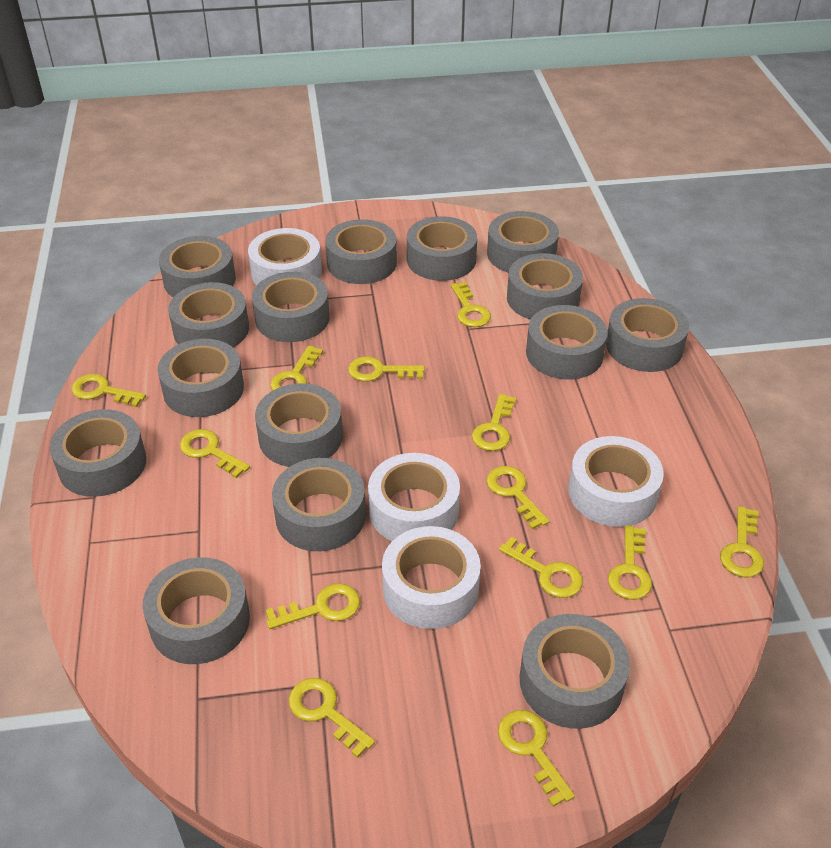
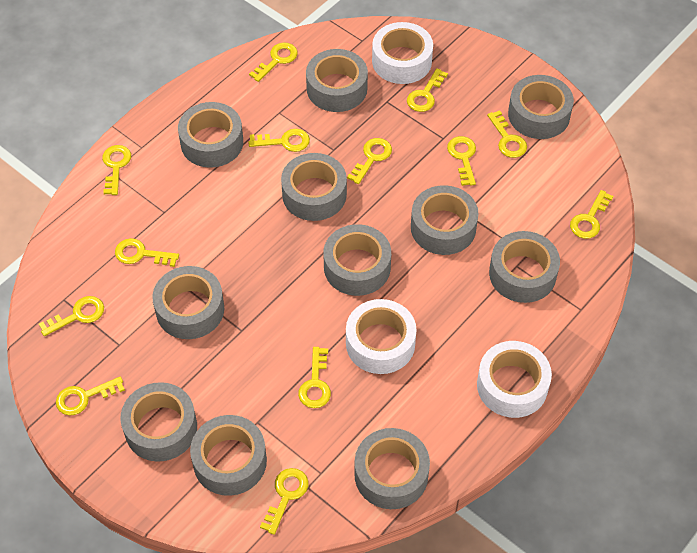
grey tape: [50,409,146,497] [143,557,250,664] [158,339,244,417] [159,236,236,297] [168,282,249,347] [252,272,330,342] [255,383,343,467] [272,458,366,551] [325,219,397,284] [407,216,477,281] [487,211,559,273] [507,253,583,320] [520,614,630,729] [526,305,608,379] [606,298,689,372] = 15 -> [120,382,197,462] [152,266,224,339] [178,102,243,168] [190,415,267,496] [281,153,347,221] [306,49,368,112] [323,224,391,296] [354,428,430,509] [411,185,478,255] [489,231,560,303] [508,75,574,139] = 11
white tape: [248,228,322,285] [368,453,460,541] [382,526,481,629] [569,436,664,527] = 4 -> [346,299,417,374] [372,22,433,84] [477,341,552,418] = 3

